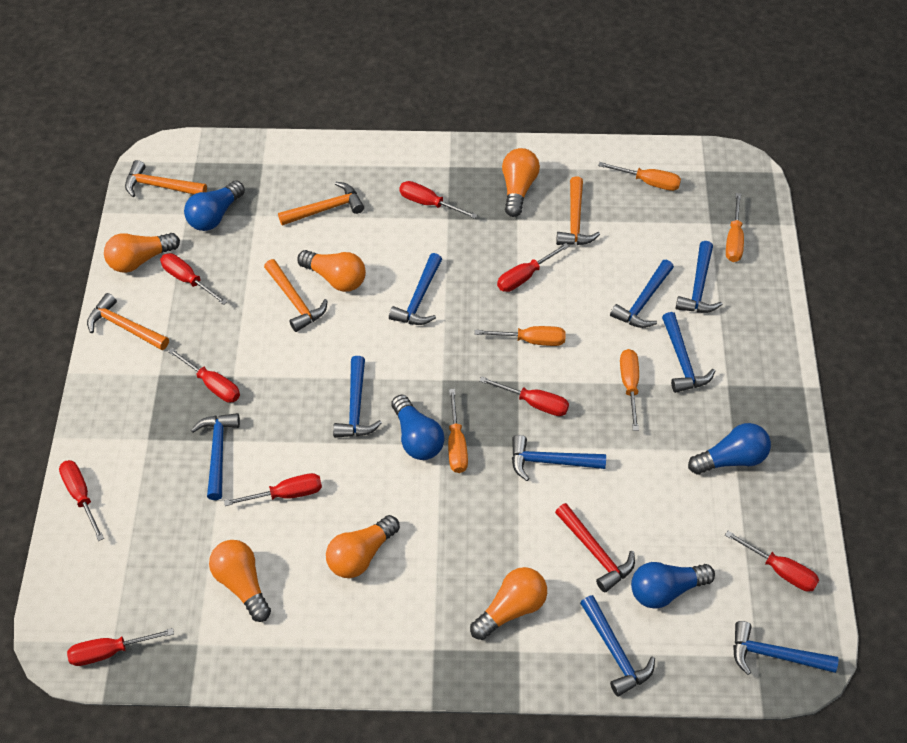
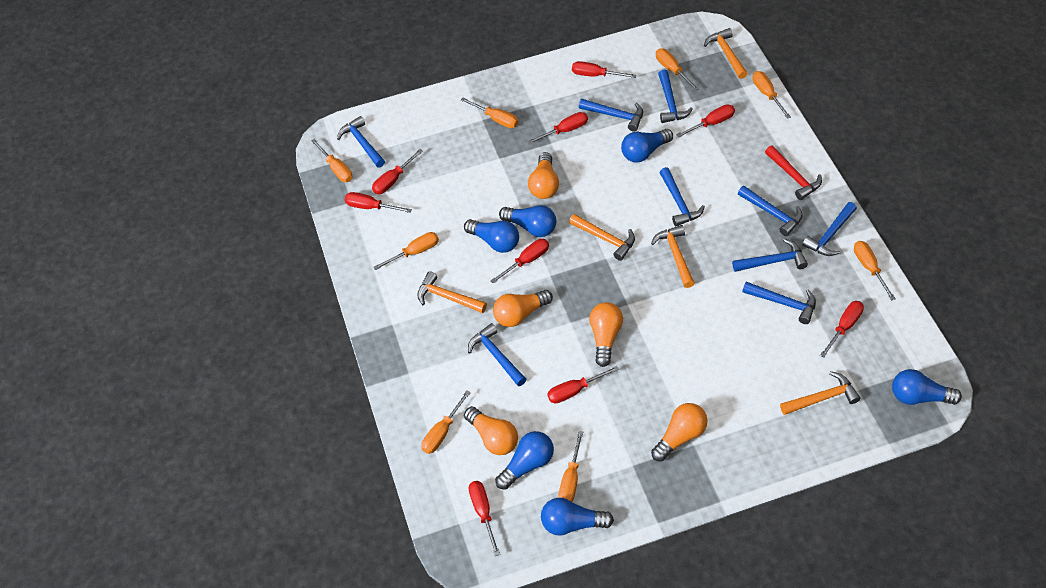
blue light bulb: [184,180,245,231] [391,395,444,460] [631,562,715,609] [688,423,771,475] = 4 -> [464,219,519,253] [495,431,554,490] [499,205,556,237] [541,498,614,536] [621,129,673,162] [892,369,962,405] = 6
orange light bulb: [104,233,180,273] [209,540,271,622] [297,250,366,292] [326,515,400,578] [470,567,547,640] [502,148,540,217] = 6 -> [464,406,518,455] [493,290,553,327] [528,152,559,199] [589,302,623,367] [651,403,707,462] = 5
orange screwdriver: [448,389,468,473] [475,326,566,346] [598,162,681,191] [620,349,639,431] [726,193,744,262] = 5 -> [311,139,353,182] [374,232,439,270] [421,390,471,454] [461,98,518,128] [559,431,583,502] [656,49,699,91] [753,71,791,119] [854,241,896,300] = 8

